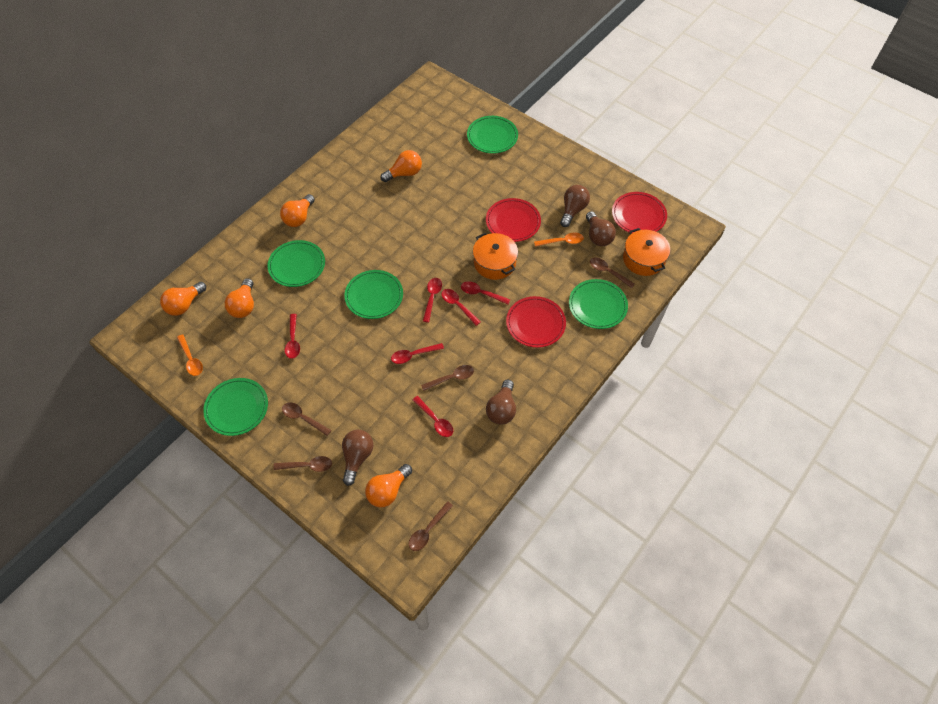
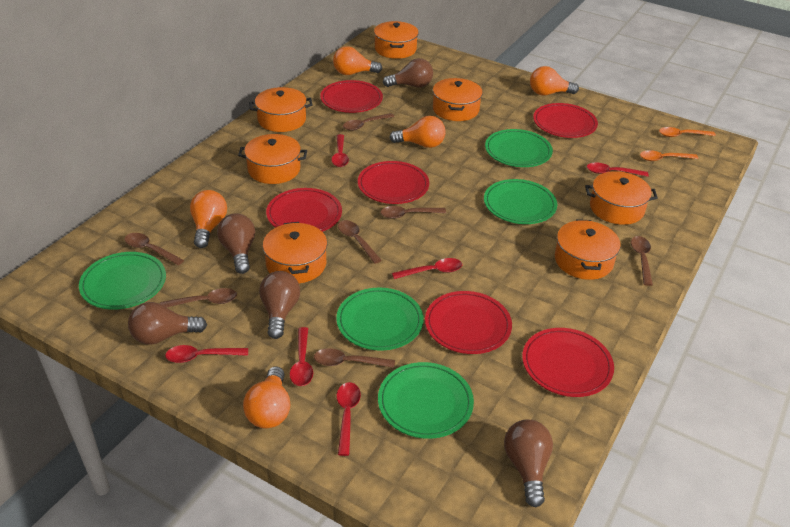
brown light bulb: [342,430,373,486] [486,380,516,425] [560,185,590,227] [586,211,616,246] = 4 -> [128,302,207,345] [217,213,255,274] [259,271,300,339] [383,58,433,88] [504,419,553,507] = 5
brown spoon: [273,456,332,472] [282,402,331,436] [409,501,453,551] [421,365,474,391] [590,257,635,288] = 5 -> [124,233,184,265] [160,288,237,308] [314,348,395,368] [338,220,382,264] [343,113,394,131] [380,206,446,219] [631,236,653,286] = 7
orange pot: [473,233,518,280] [623,228,670,276] = 2 -> [238,134,307,184] [249,87,313,132] [263,222,327,283] [374,21,419,59] [433,78,483,121] [555,219,621,280] [585,171,658,225] = 7
red plate: [486,198,541,242] [506,296,566,348] [612,192,667,233] = 3 -> [266,188,342,232] [320,80,383,113] [358,161,429,204] [425,291,512,354] [522,328,614,397] [533,103,598,138] = 6

